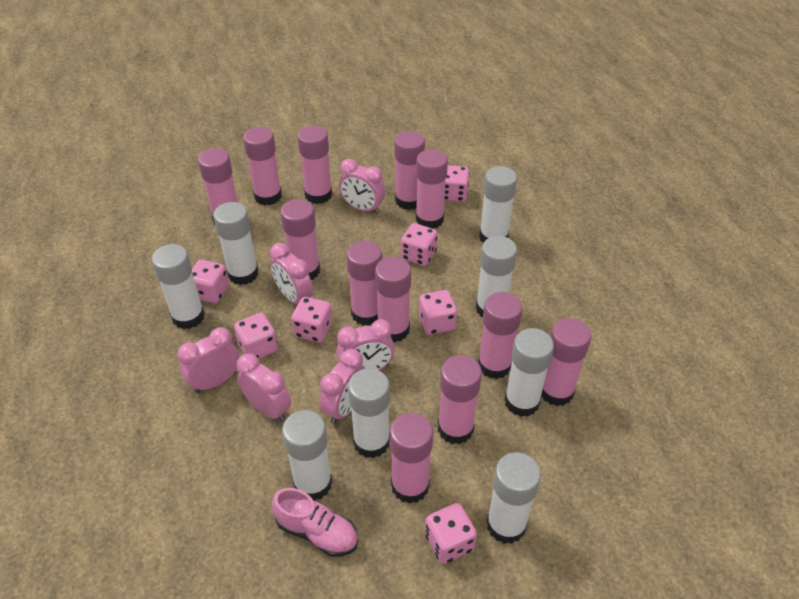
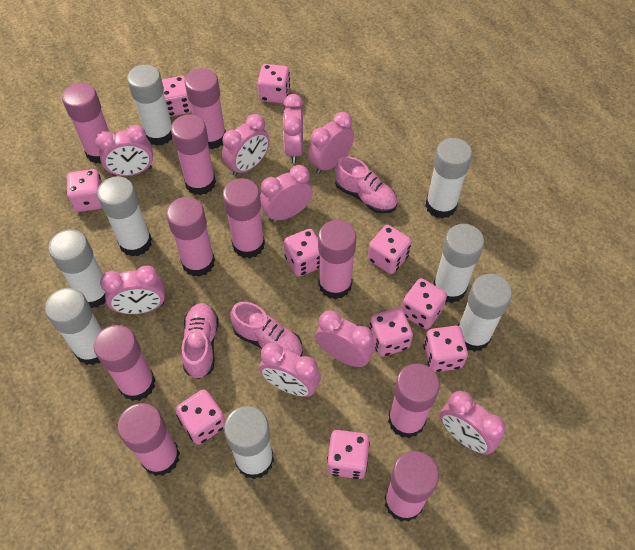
pink clock: [178,327,240,393] [237,354,291,422] [270,243,313,304] [320,349,365,424] [336,319,395,370] [339,159,385,214] = 6 -> [95,125,153,176] [100,266,165,314] [222,114,270,176] [259,343,321,397] [260,165,313,222] [283,94,303,163] [308,112,354,174] [315,310,375,367] [440,391,506,455] = 9
pink dice: [192,260,229,303] [234,313,278,359] [291,297,333,343] [401,223,438,266] [419,290,457,335] [425,503,477,564] [444,165,470,202] = 7 -> [67,169,102,212] [162,76,192,117] [175,389,225,445] [258,64,290,103] [284,229,319,277] [327,430,370,479] [368,225,412,274] [369,308,413,357] [401,278,447,329] [424,326,468,372] = 10
pink glue stick: [198,148,238,224] [243,127,282,205] [280,199,320,280] [297,125,332,204] [346,241,382,326] [375,257,411,342] [390,413,433,504] [394,131,425,210] [416,149,448,229] [438,355,482,445] [478,292,523,379] [541,318,591,406] = 12 -> [62,83,109,164] [94,325,156,401] [117,403,180,476] [166,197,215,277] [171,114,216,195] [185,68,226,149] [223,178,265,258] [318,220,357,299] [384,451,439,522] [388,364,440,438] = 10
pink shoe: [272,488,358,557] = 1 -> [181,303,219,379] [230,302,303,357] [335,156,397,213] = 3

